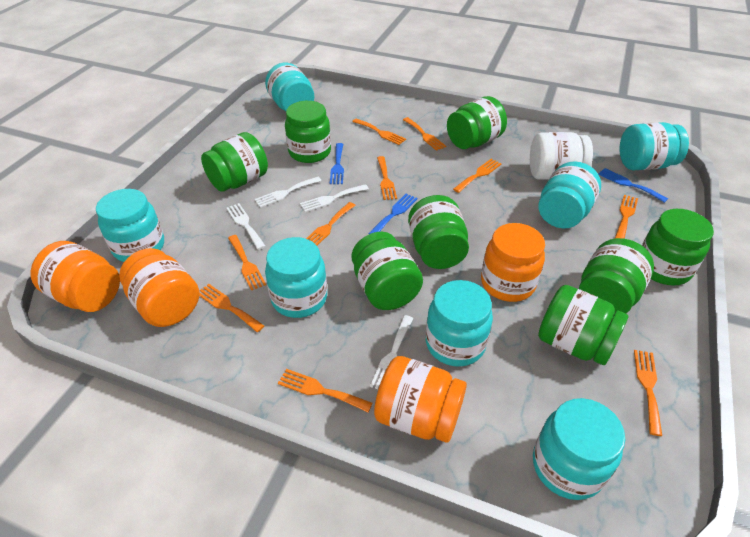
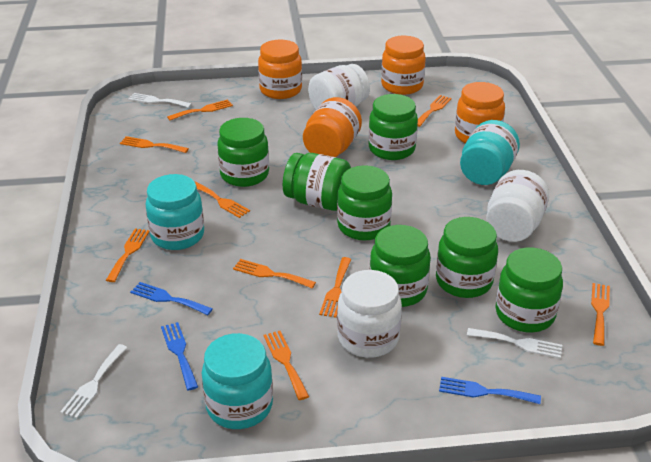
green jar: [201,132,268,192] [285,101,331,163] [351,232,423,310] [408,195,469,269] [447,96,507,149] [538,285,628,365] [579,238,654,313] [642,209,714,285] = 8 -> [217,118,269,187] [283,153,351,211] [337,165,392,240] [368,94,418,160] [370,225,430,307] [436,217,498,298] [495,247,563,332] = 7
orange fork: [199,284,264,332] [228,235,266,290] [278,369,373,412] [306,202,356,246] [352,118,406,145] [377,156,397,200] [403,117,446,151] [453,159,501,193] [615,195,638,239] [634,350,662,436] = 10 -> [106,228,150,282] [120,136,189,153] [167,99,233,120] [194,181,250,218] [233,259,316,288] [263,331,309,400] [319,257,351,318] [417,95,452,127] [591,283,610,346] = 9
turquoise jar: [96,189,164,262] [265,63,314,111] [265,237,327,318] [426,280,493,367] [533,398,625,500] [538,161,601,228] [620,122,689,171] = 7 -> [145,174,204,250] [202,333,273,429] [460,120,520,185] = 3
white fork: [226,203,266,250] [254,177,321,208] [300,184,369,212] [370,315,413,389] = 4 -> [60,344,128,418] [128,93,192,108] [467,328,562,359] = 3
white jar: [530,132,593,180] = 1 -> [308,64,370,110] [337,270,402,358] [486,170,549,242] = 3

